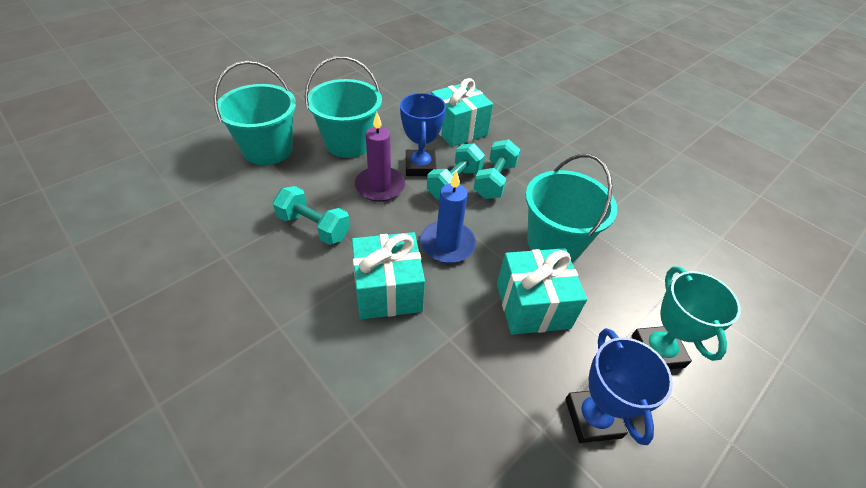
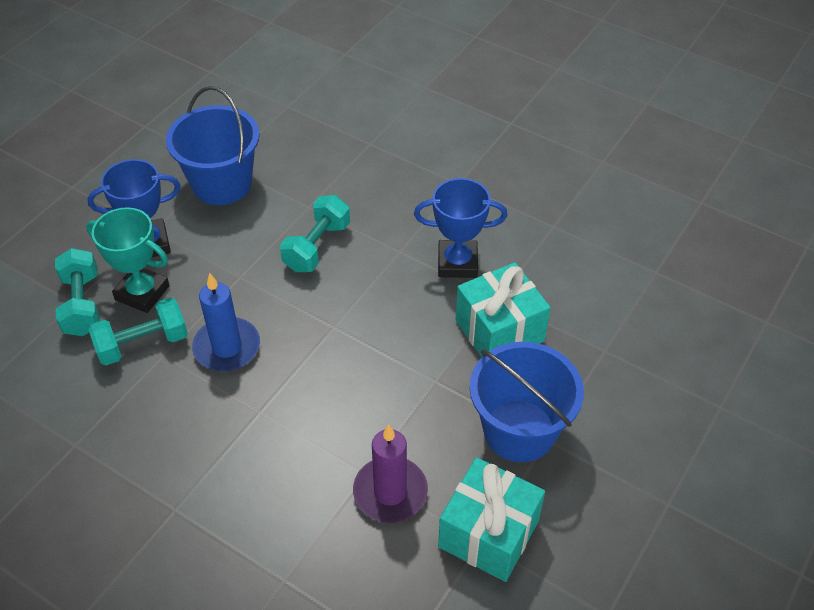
blue bucket: none = 0 -> [166,86,260,205] [470,342,584,462] = 2
turquoise bucket: [213,61,296,165] [305,56,382,158] [525,154,617,262] = 3 -> none = 0
turquoise gift: [352,232,425,320] [431,78,493,147] [497,248,587,335] = 3 -> [438,457,545,582] [455,262,551,357] = 2

